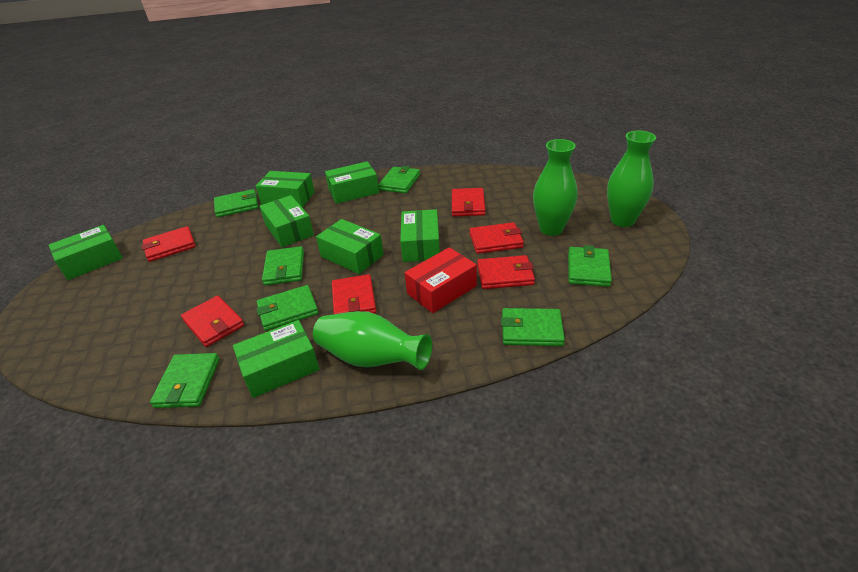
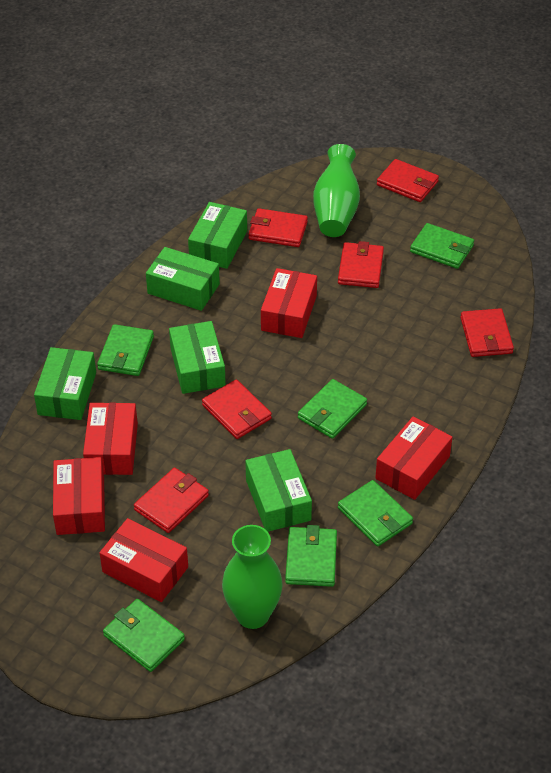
green box: [49,225,123,280] [233,320,320,398] [256,171,315,208] [259,195,314,247] [316,219,384,274] [325,161,379,204] [400,209,440,262] = 7 -> [34,347,96,420] [146,247,220,311] [169,321,226,394] [188,202,247,269] [246,449,312,532] = 5
green vase: [313,311,432,370] [533,139,577,236] [607,131,656,227] = 3 -> [222,525,283,629] [313,144,360,237] = 2
green wallet: [150,353,220,408] [214,189,258,217] [257,285,318,331] [262,246,304,285] [378,166,420,193] [501,308,565,346] [568,245,612,287] = 7 -> [97,324,154,376] [103,599,185,672] [285,525,337,587] [298,379,367,439] [338,480,413,546] [410,223,474,269] = 6
red box: [405,247,477,313] = 1 -> [53,457,105,535] [83,403,138,475] [99,518,188,602] [261,268,317,338] [375,416,453,500] = 5

